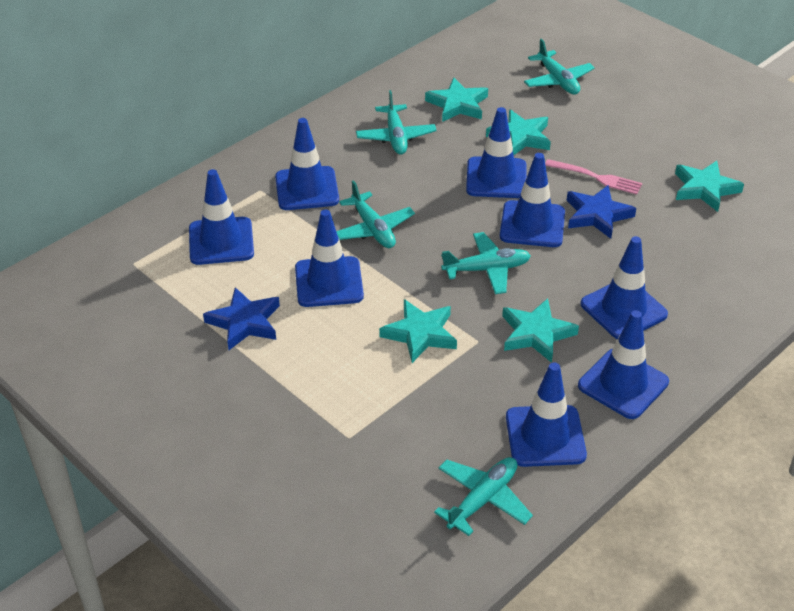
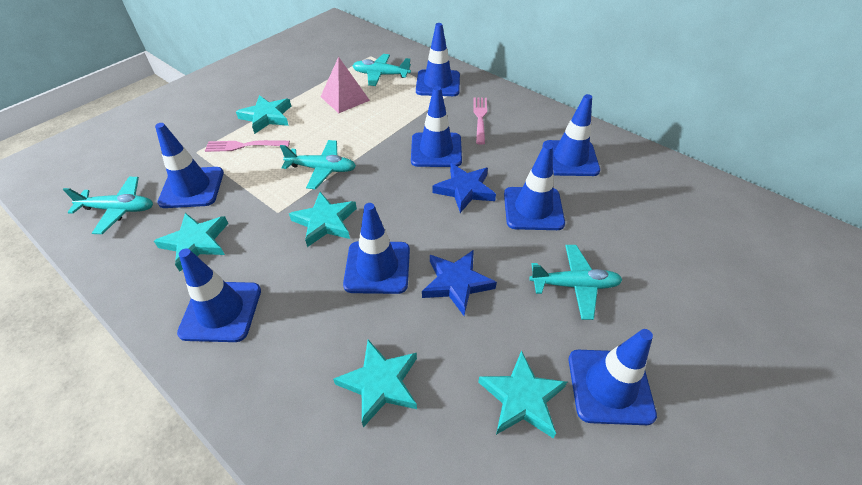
pink fork: [545,159,642,195] = 1 -> [205,140,290,152] [473,97,487,145] = 2
pink pyramid: none = 0 -> [320,57,370,113] = 1
turquoise plane: [336,180,415,248] [356,90,437,155] [434,457,533,536] [441,232,531,294] [524,39,595,95] = 5 -> [62,177,153,234] [280,140,356,189] [353,54,411,86] [529,245,623,320] = 4

